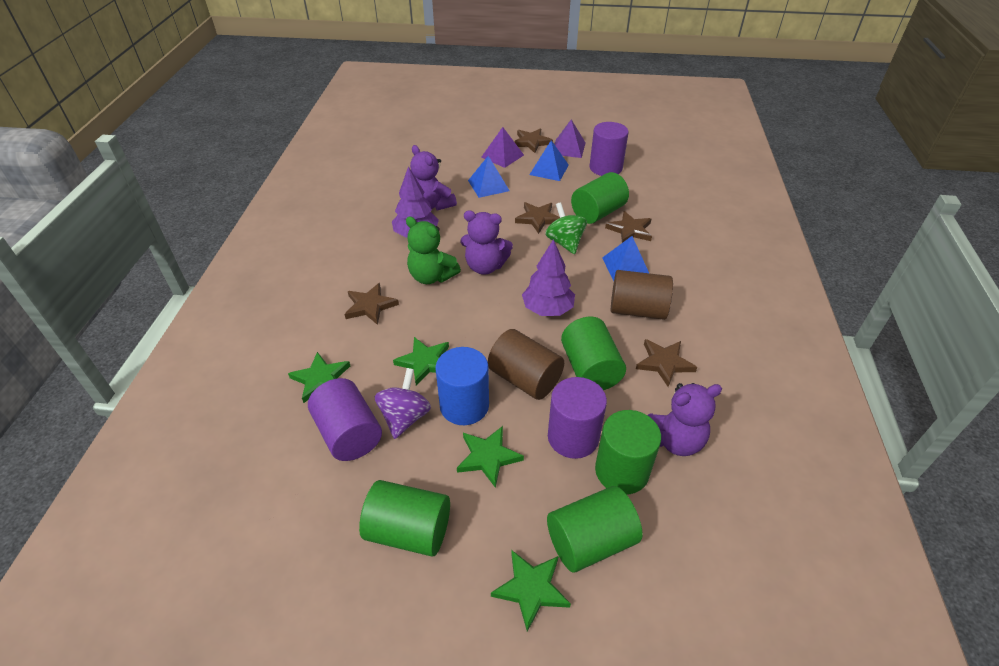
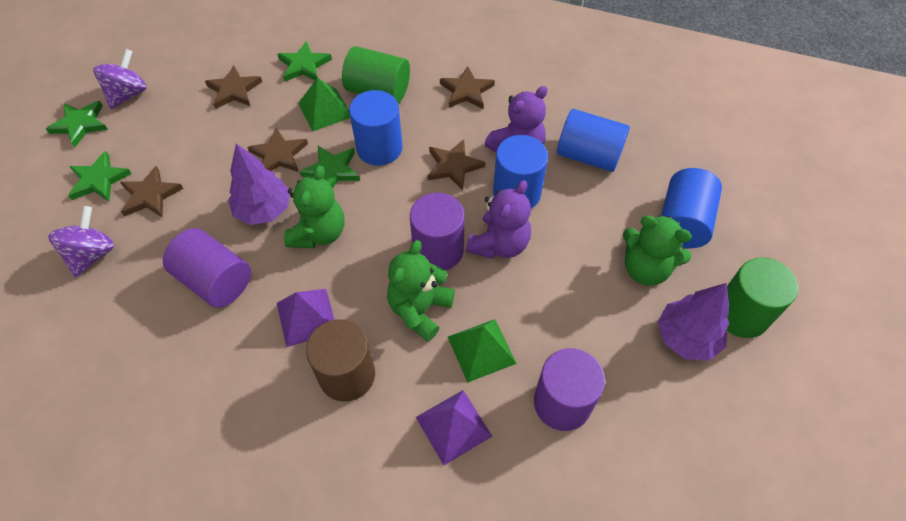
blue cylinder: [435,347,489,425] = 1 -> [349,90,403,166] [493,135,548,208] [557,109,630,172] [661,168,722,248] = 4
blue pyramid: [468,156,510,198] [529,140,569,181] [602,236,649,281] = 3 -> none = 0
brown cylinder: [488,329,564,400] [611,270,673,320] = 2 -> [306,319,375,402] = 1
green cylinder: [359,480,450,557] [547,486,643,572] [561,317,626,390] [571,172,629,224] [595,410,661,494] = 5 -> [342,46,410,103] [727,257,798,338] = 2
green pyramid: none = 0 -> [298,78,350,131] [448,319,517,383] = 2
green spinning top: [545,202,587,254] = 1 -> none = 0
green teddy bear: [406,216,461,284] = 1 -> [284,166,345,248] [387,240,455,342] [623,215,692,286] = 3
purple spinning top: [375,368,431,439] = 1 -> [48,206,114,278] [93,49,147,109] = 2
purple teddy bear: [410,145,457,210] [460,210,513,275] [648,383,722,456] = 3 -> [466,180,531,259] [485,86,548,152] = 2

